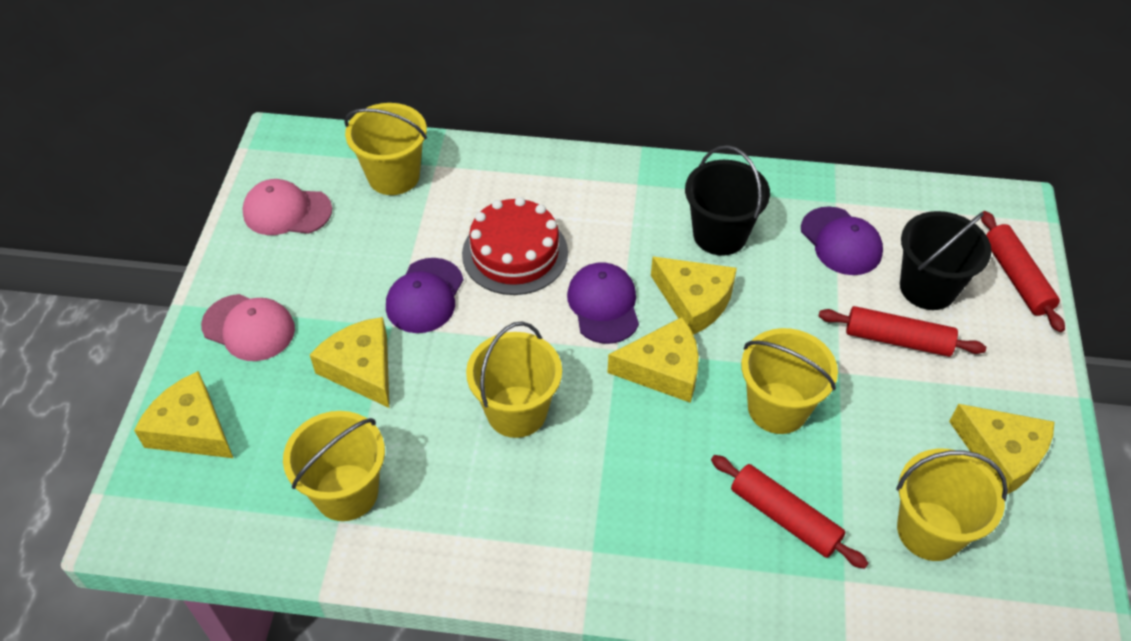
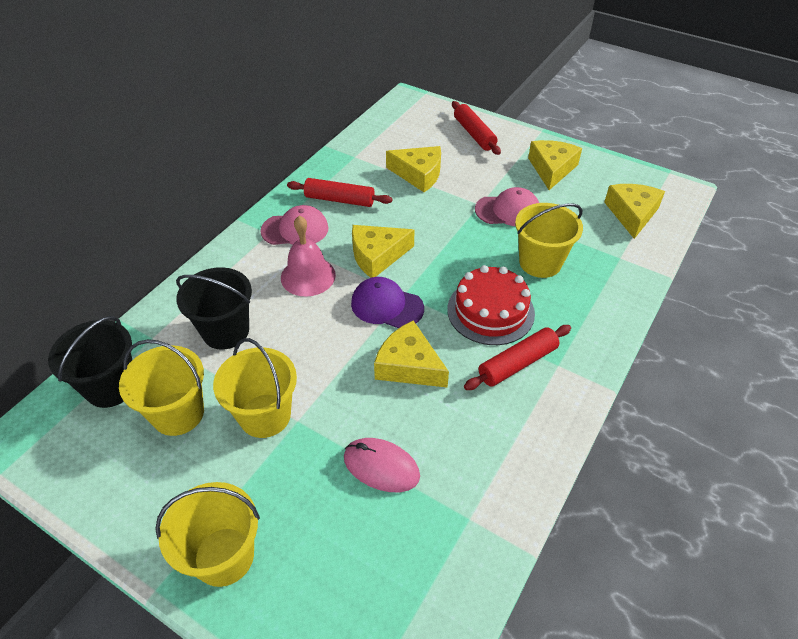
pink bell: none = 0 -> [281,216,336,297] = 1
pink mouse: none = 0 -> [344,438,420,492] = 1
purple cap: [386,258,464,333] [567,262,639,344] [801,207,883,275] = 3 -> [351,277,424,328] = 1
yellow bucket: [283,411,385,521] [344,103,427,195] [466,322,562,438] [741,328,838,434] [896,449,1008,561] = 5 -> [119,339,204,436] [155,482,260,587] [213,338,297,438] [515,203,583,278] = 4

